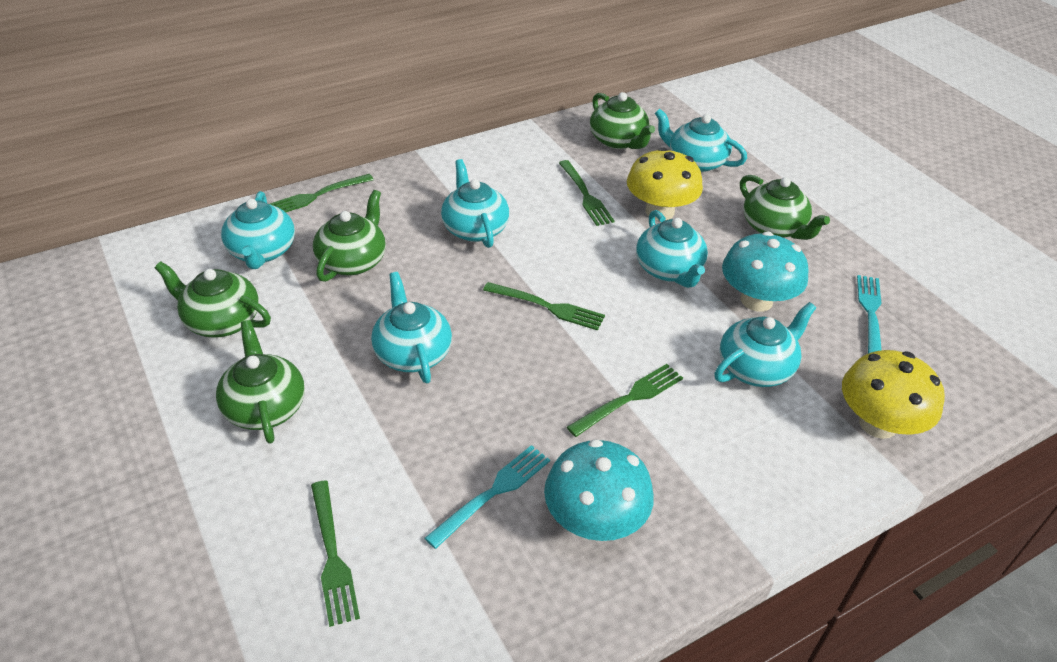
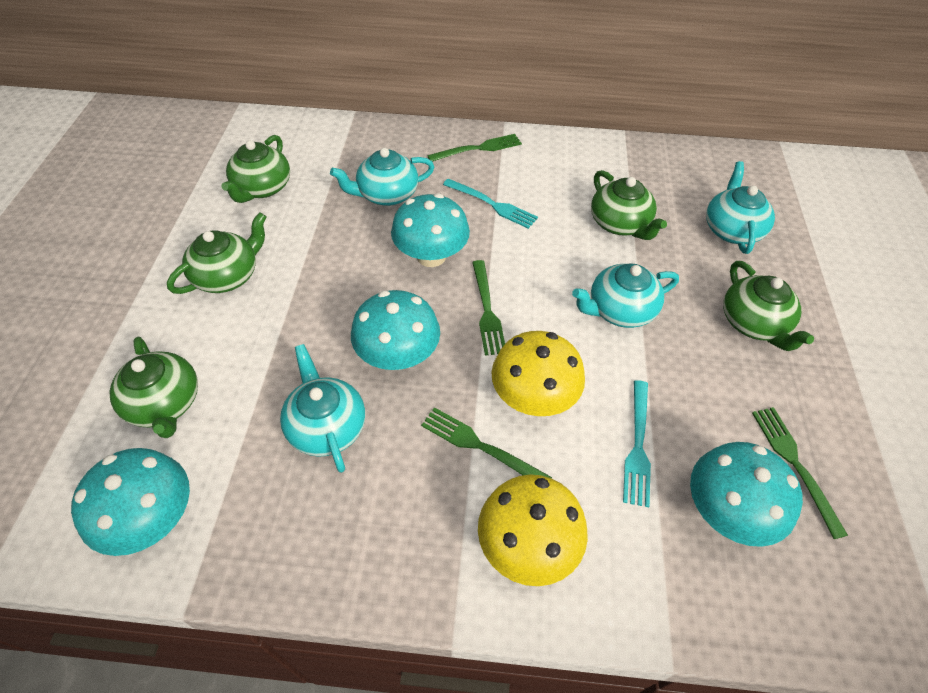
green fork: [270,174,374,212] [311,480,360,627] [483,282,605,331] [559,160,615,226] [567,364,683,437] = 5 -> [421,407,552,478] [427,134,522,162] [472,260,505,356] [752,407,848,539] = 4
turquoise mushroom: [544,439,654,541] [722,231,809,312] = 2 -> [71,448,190,556] [351,290,440,370] [391,194,470,267] [690,442,803,547] = 4
turquoise teapot: [221,191,295,269] [371,272,452,384] [441,159,509,248] [636,210,708,288] [655,109,747,172] [714,302,816,387] = 6 -> [280,344,365,473] [330,148,434,206] [572,263,679,328] [706,161,775,254] = 4

